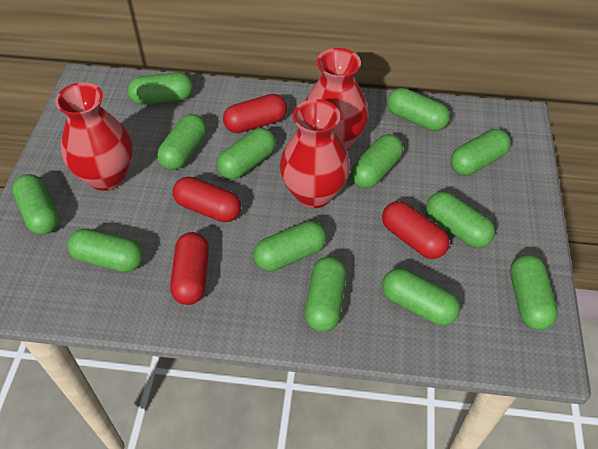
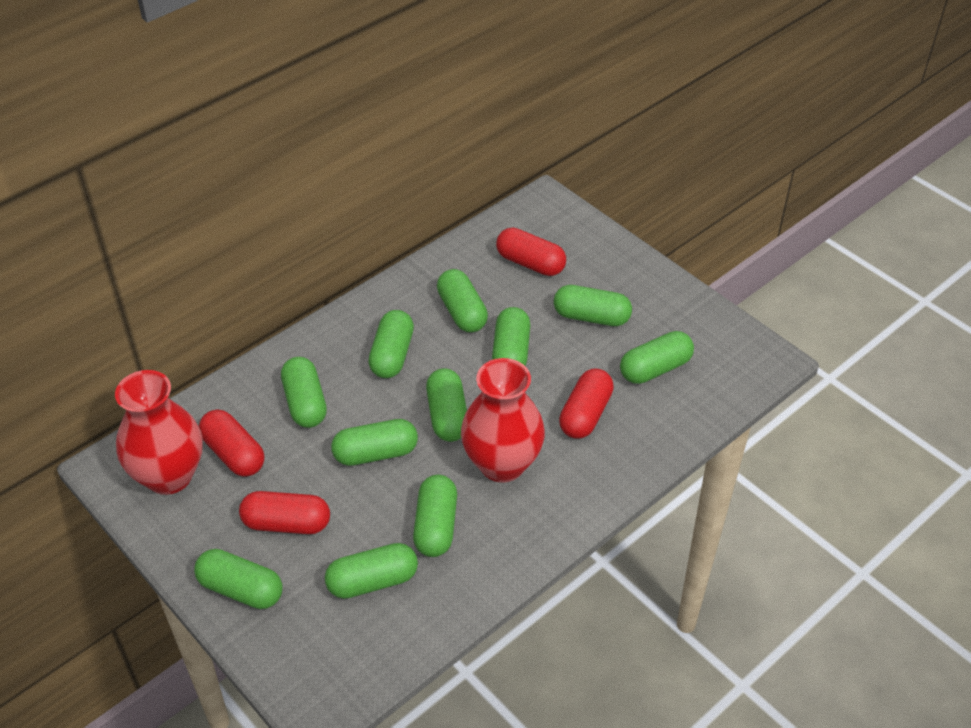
green capsule: [12,174,59,235] [67,229,143,272] [128,72,193,105] [157,114,207,170] [217,128,276,179] [254,221,326,271] [305,256,346,332] [351,134,403,189] [382,268,460,326] [387,88,450,131] [426,192,495,248] [450,129,511,175] [510,254,558,330] = 13 -> [194,549,283,609] [281,357,327,428] [325,543,418,599] [331,419,418,466] [368,310,414,378] [413,475,457,557] [426,368,467,442] [437,269,488,332] [492,307,530,366] [554,285,632,326] [620,331,694,384] = 11
red vase: [55,82,133,191] [280,99,350,208] [305,48,369,150] = 3 -> [115,370,203,495] [461,358,545,482] = 2

